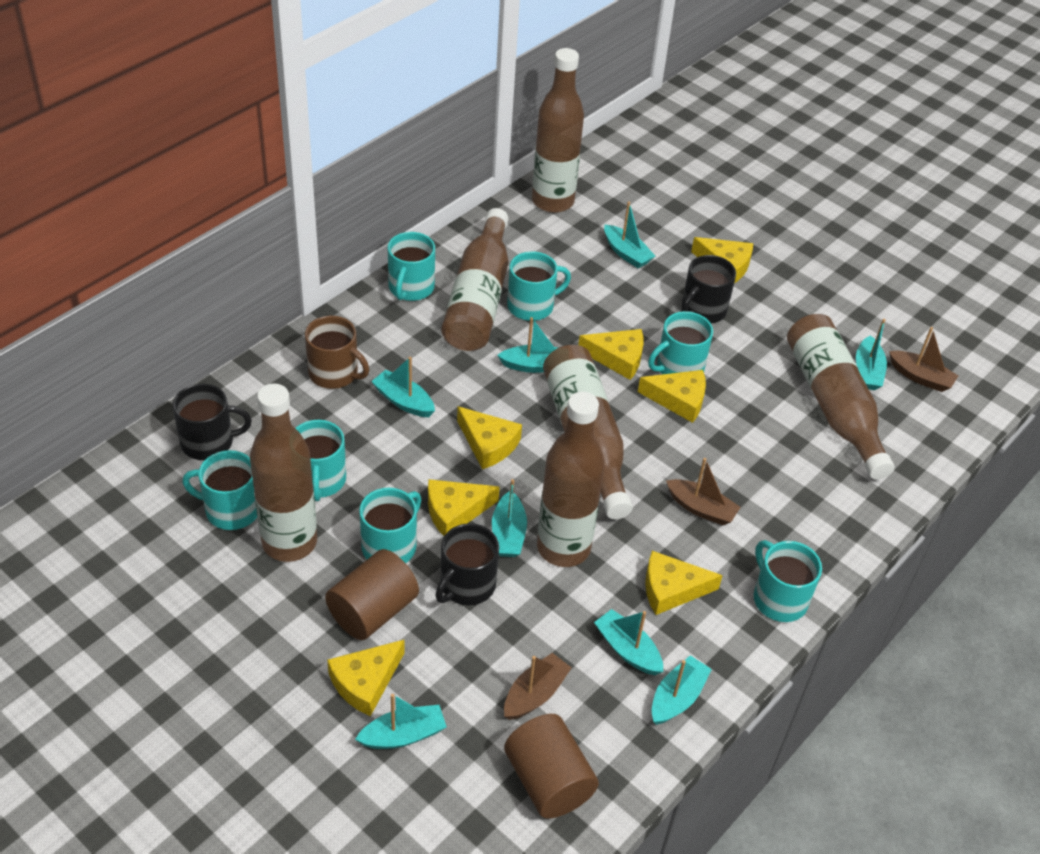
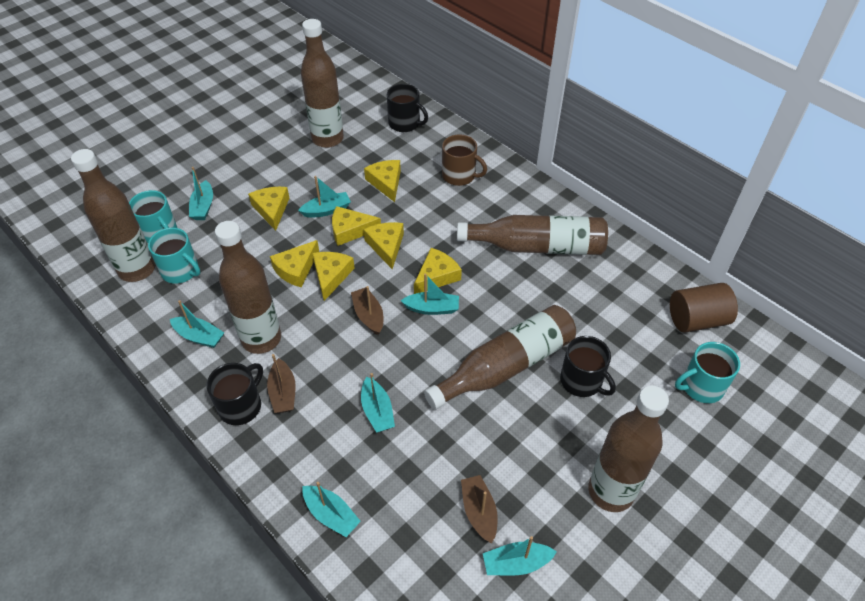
brown cylinder: [325,549,419,640] [504,714,599,819] = 2 -> [670,283,738,332] = 1
turquoise boat: [355,694,447,749] [371,357,435,417] [492,479,527,557] [497,317,559,373] [594,609,663,675] [604,202,655,268] [652,655,712,725] [856,319,887,390] = 8 -> [170,300,224,348] [189,167,213,220] [298,176,351,218] [302,482,361,537] [361,373,395,433] [401,274,459,315] [483,536,557,576] = 7
turquoise mug: [182,450,257,530] [295,420,346,501] [359,488,421,563] [388,232,435,301] [507,251,571,321] [648,311,713,374] [754,540,822,622] = 7 -> [129,190,177,243] [148,228,200,284] [675,342,740,403] = 3

